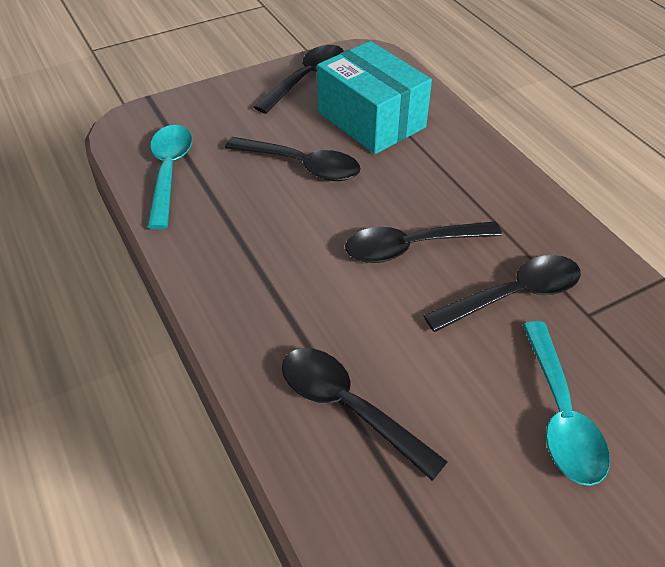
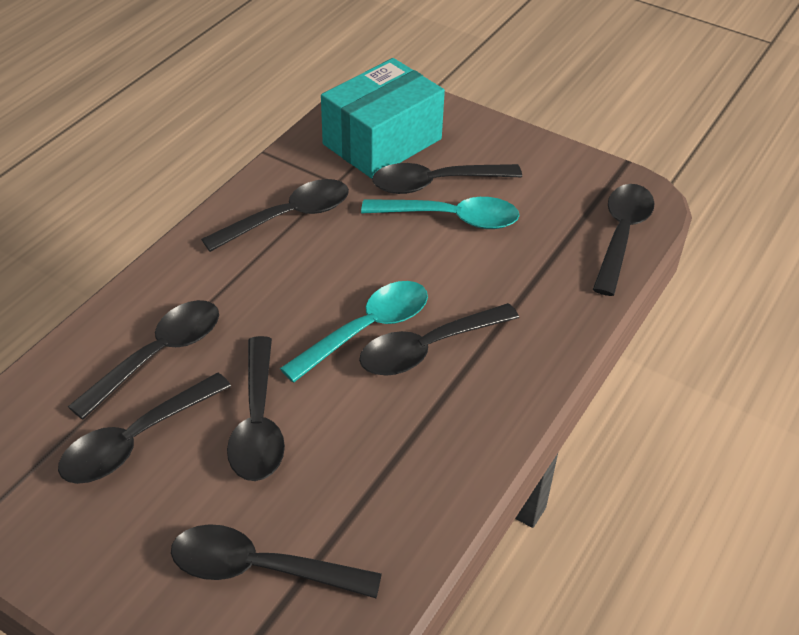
black spoon: [225,137,361,181] [254,45,344,114] [282,348,448,481] [345,221,502,263] [423,255,581,332] = 5 -> [58,373,231,484] [68,300,219,420] [171,524,382,598] [201,179,349,252] [227,336,285,481] [359,303,519,376] [372,163,522,194] [593,184,655,296] = 8

